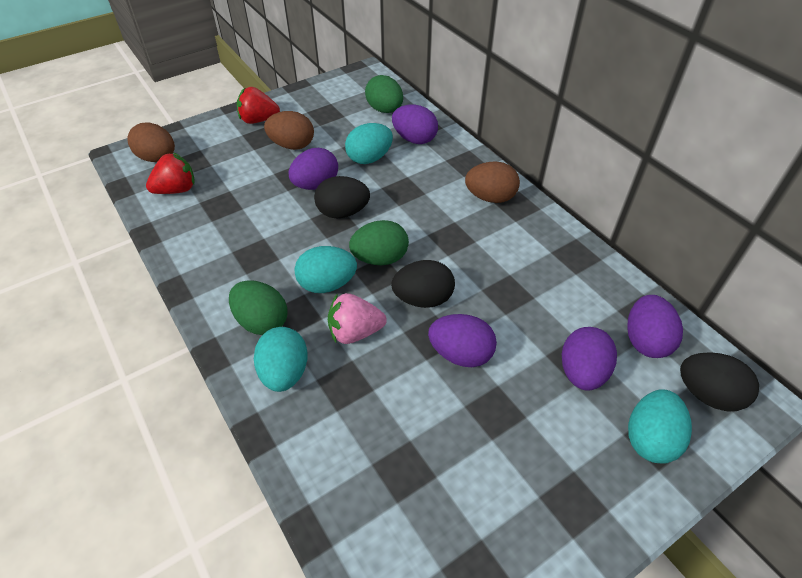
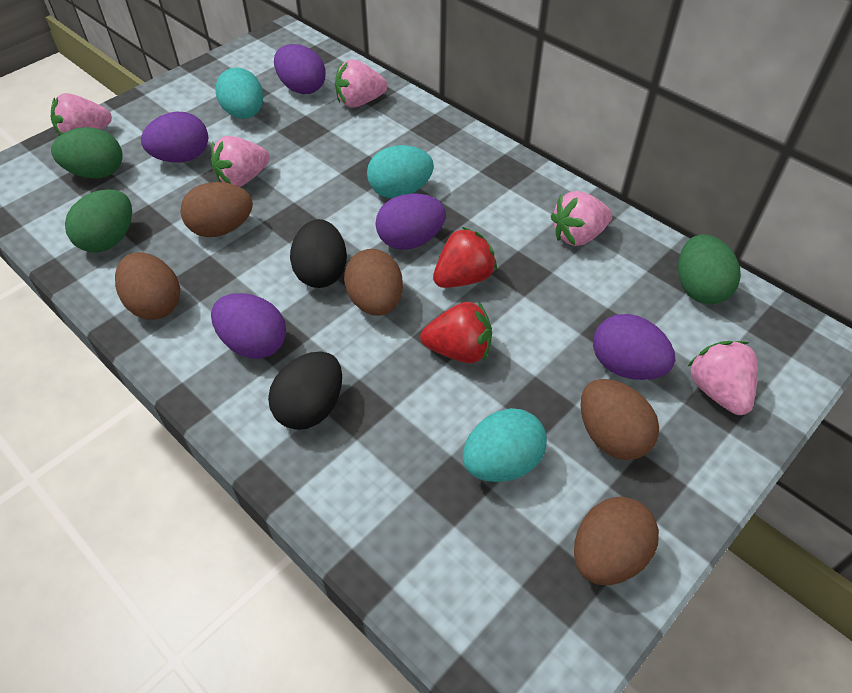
black egg: [314,176,370,218] [391,260,455,308] [680,352,759,411] = 3 -> [268,351,342,430] [290,219,347,288] = 2
brown egg: [127,122,175,162] [264,111,314,150] [465,161,520,203] = 3 -> [115,252,180,320] [180,182,253,237] [344,249,403,316] [574,497,659,585] [581,379,659,460] = 5
pink strawberry: [328,293,387,344] = 1 -> [51,93,112,136] [211,136,270,187] [335,59,388,108] [551,191,612,246] [687,341,758,415] = 5
turquoise egg: [254,327,308,392] [294,246,357,293] [345,123,393,164] [628,390,692,464] = 4 -> [216,67,263,119] [367,145,434,198] [463,408,547,482] = 3

